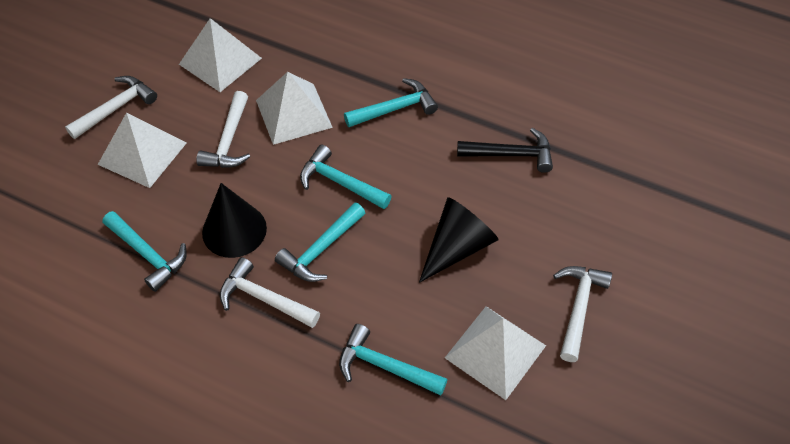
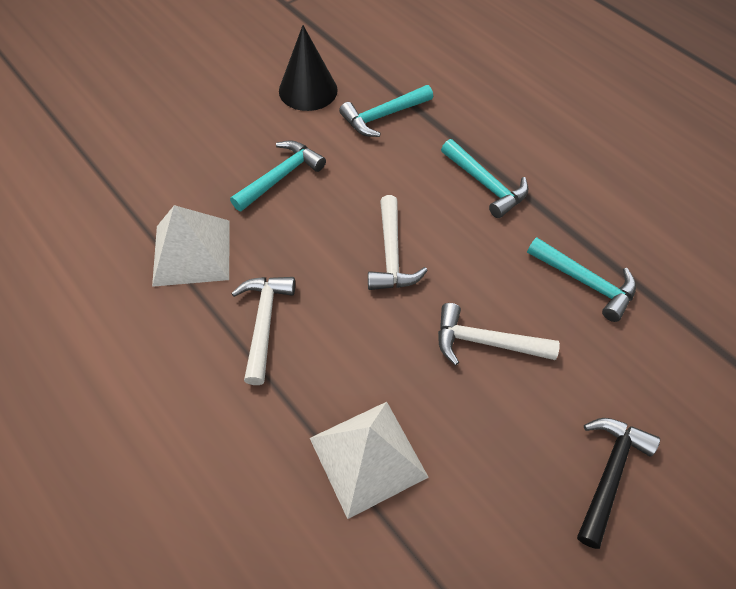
black cone: [202,183,267,258] [419,197,499,283] = 2 -> [279,25,338,111] = 1
turquoise hammer: [103,211,187,292] [275,202,365,282] [300,145,392,209] [339,324,448,396] [344,78,438,127] = 5 -> [230,141,326,211] [339,85,433,137] [441,139,528,218] [527,237,636,322] = 4
white hammer: [65,76,157,139] [196,91,250,168] [220,257,320,328] [553,266,612,362] = 4 -> [231,277,295,385] [368,195,428,290] [438,303,560,365] = 3
white pyramid: [98,112,187,188] [179,18,262,92] [256,72,333,145] [445,306,546,400] = 4 -> [152,205,229,287] [310,402,429,519] = 2

